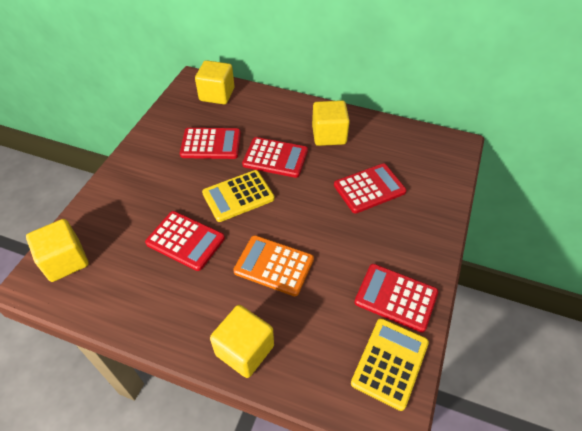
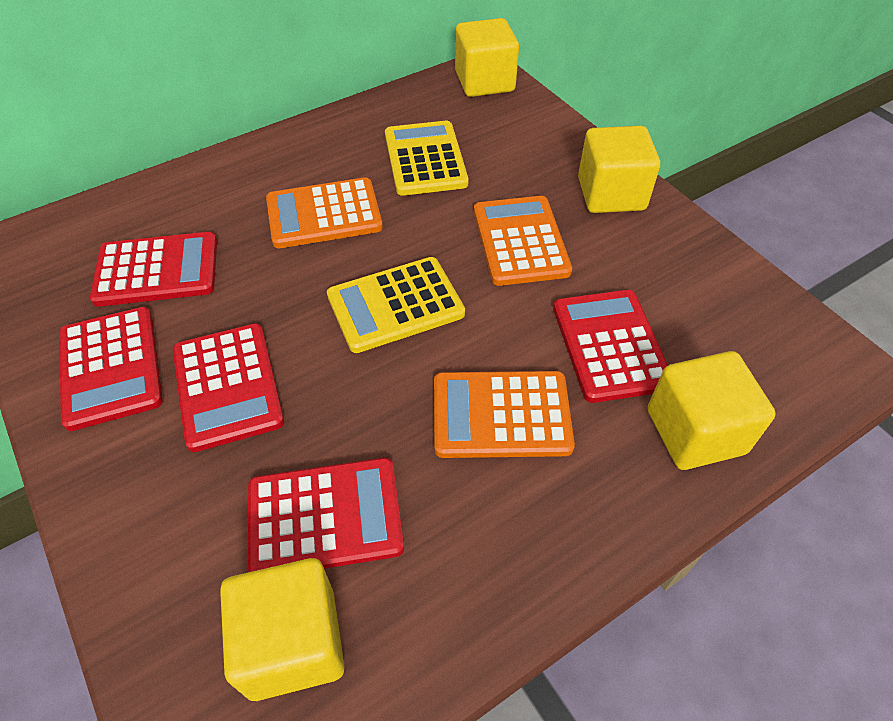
orange calculator: [233,235,314,296] = 1 -> [266,177,383,248] [434,371,575,458] [474,196,572,286] = 3

